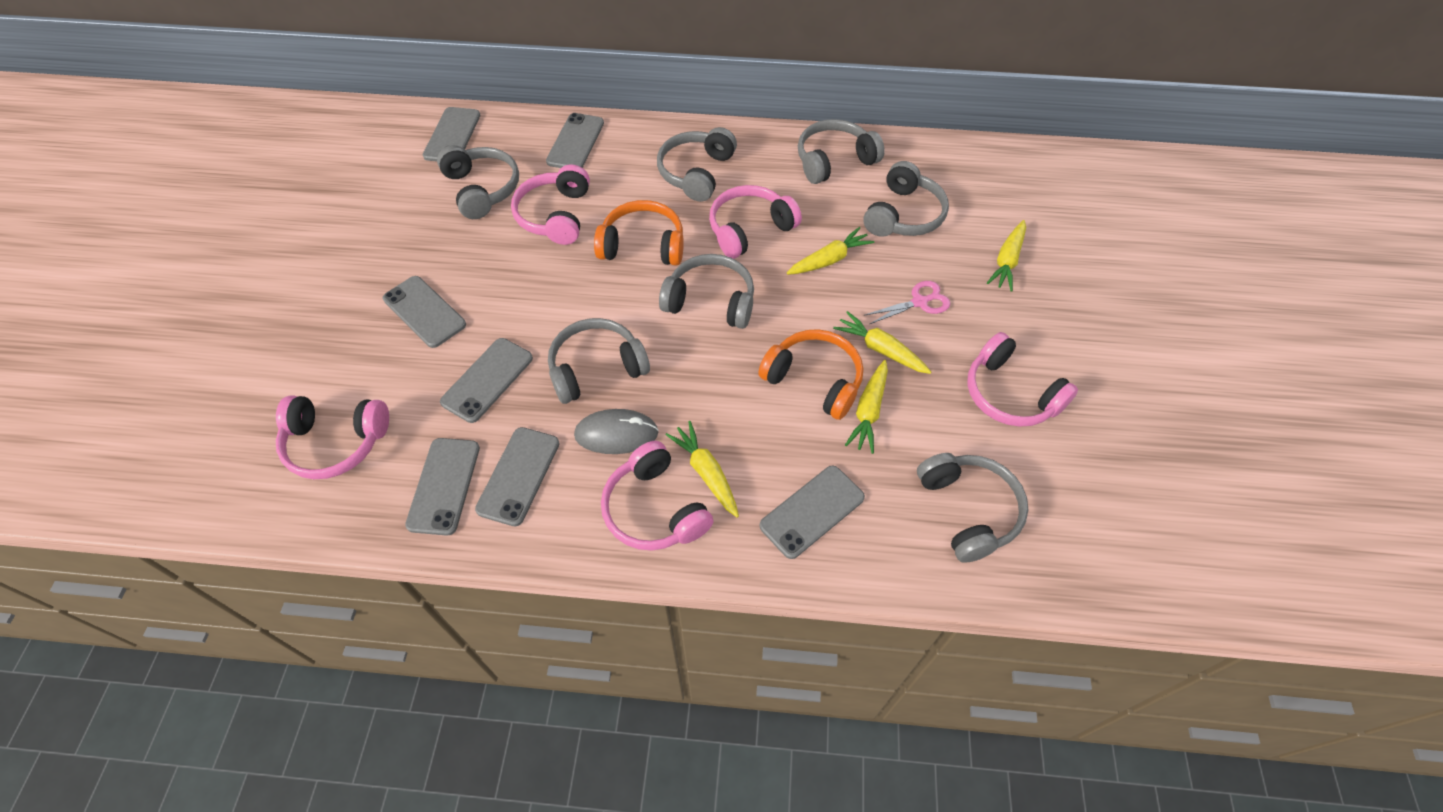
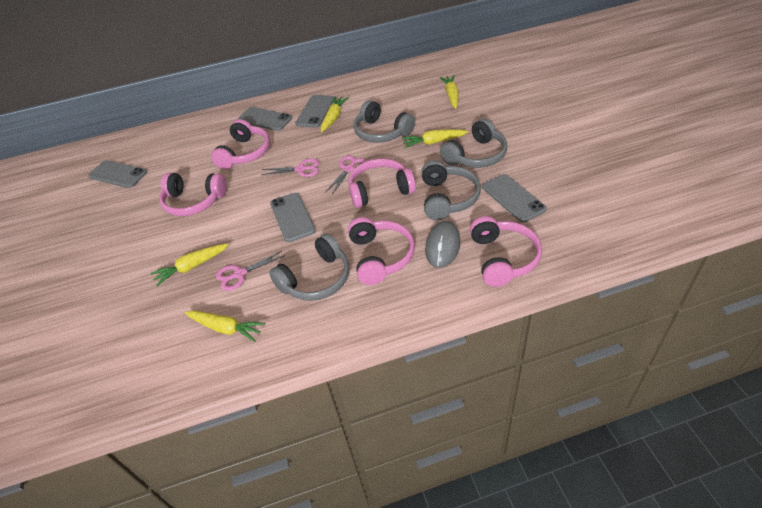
grey headphones: [437,145,519,219] [548,318,650,404] [657,127,737,202] [659,254,754,329] [798,119,885,184] [863,161,949,237] [917,453,1028,563] = 7 -> [269,233,349,301] [354,100,415,143] [422,160,481,220] [440,119,507,168] = 4
grey phone: [383,276,466,348] [405,438,480,536] [423,107,480,162] [440,338,533,423] [475,427,560,526] [546,113,604,168] [759,465,865,559] = 7 -> [88,160,147,188] [238,107,292,131] [270,193,316,242] [295,95,334,128] [482,174,547,222] = 5
orange headphones: [594,200,684,266] [758,329,863,420] = 2 -> none = 0
pink scissors: [864,281,950,324] = 1 -> [216,251,285,291] [261,158,319,177] [325,155,366,195] = 3

